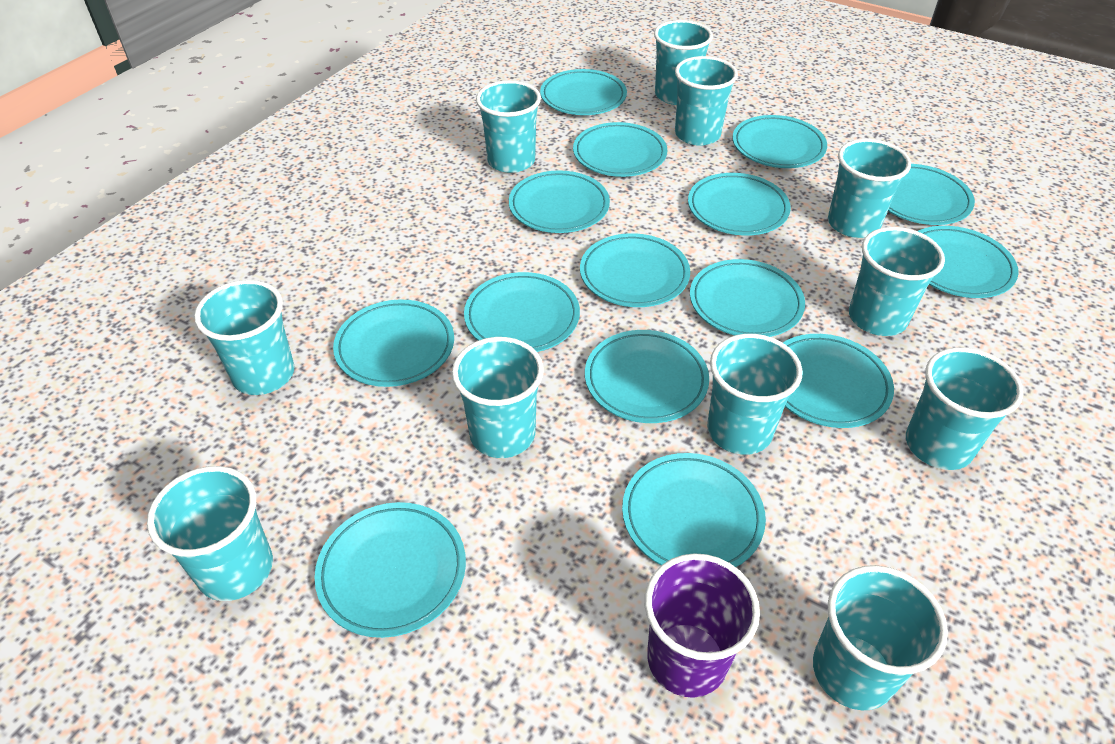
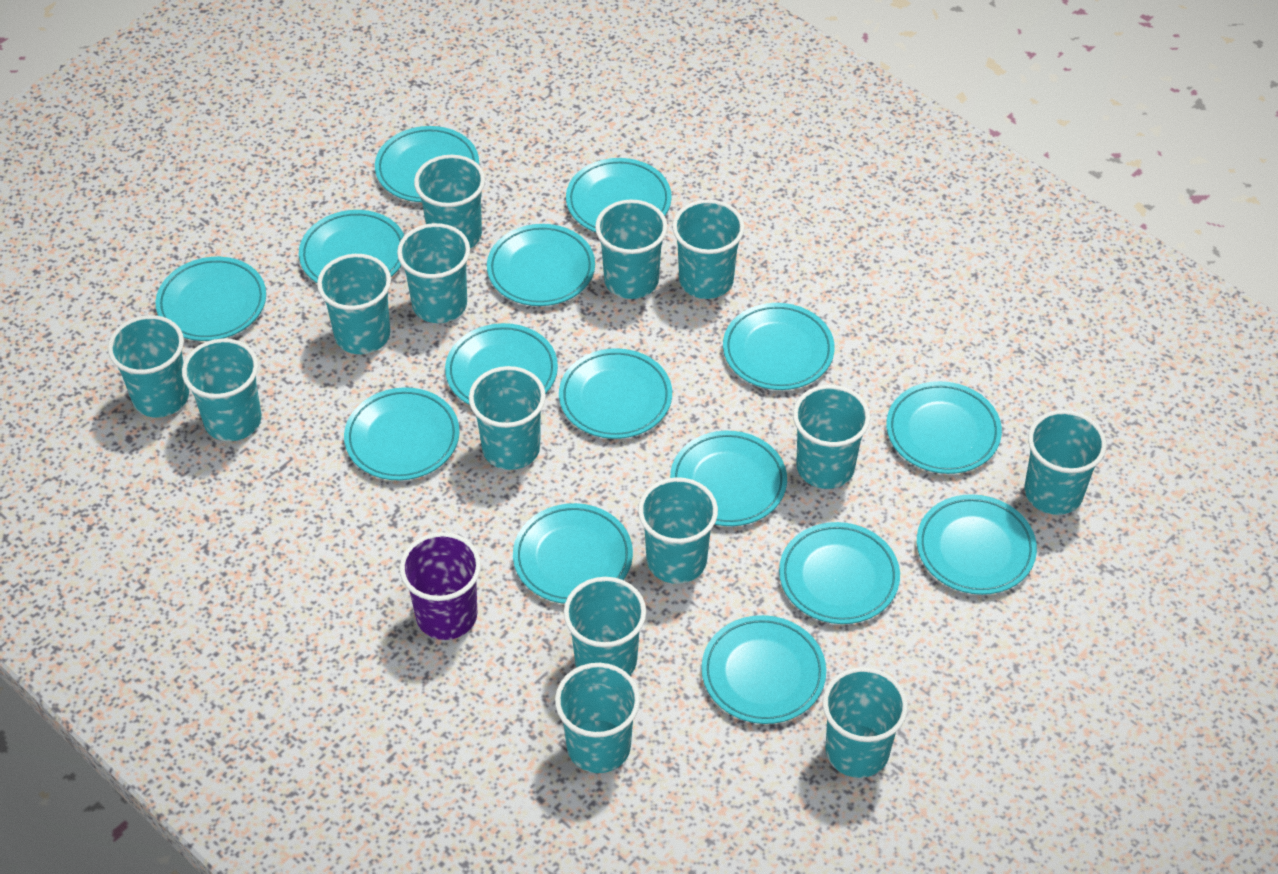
turquoise cup: [147,466,273,601] [194,280,294,395] [452,337,544,458] [476,81,541,173] [654,20,713,105] [675,56,738,146] [707,334,803,455] [813,565,948,710] [828,139,911,238] [849,227,945,336] [906,347,1023,470] = 11 -> [108,315,189,417] [182,338,261,441] [317,254,391,354] [397,223,470,323] [414,155,485,249] [469,366,546,470] [555,663,640,773] [564,577,646,675] [595,199,667,299] [638,477,718,584] [672,200,745,299] [793,385,870,489] [823,667,908,778] [1025,410,1106,515] = 14

